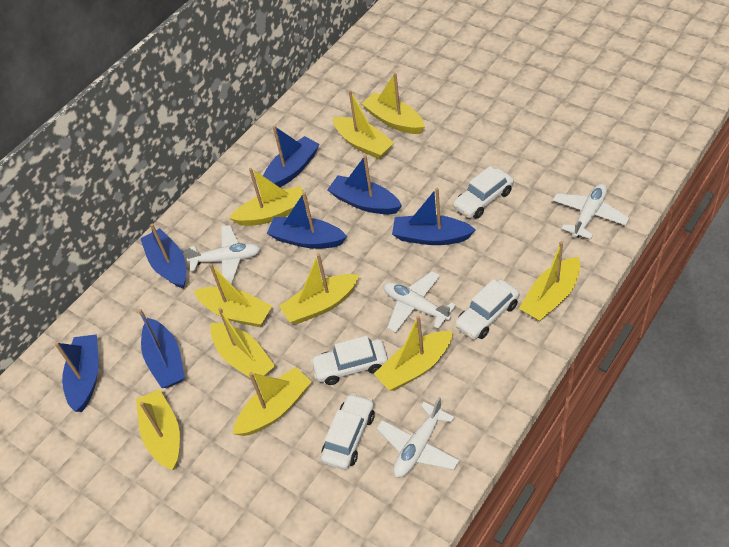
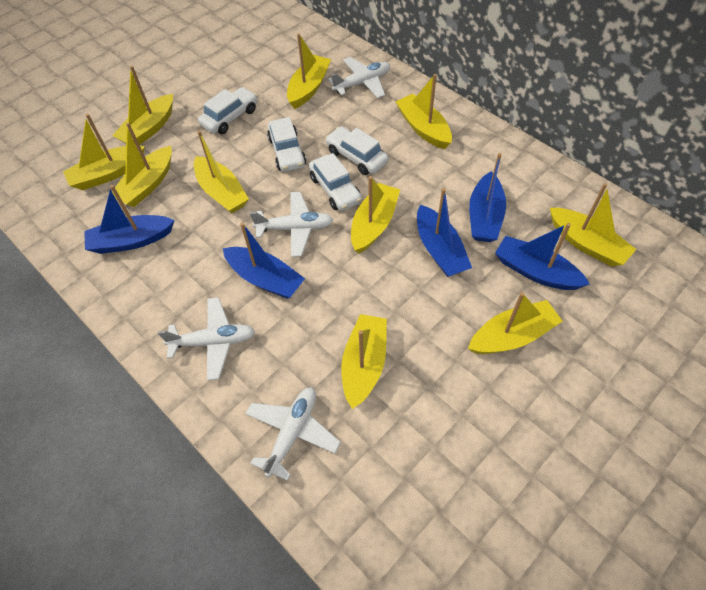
blue boat: [55,334,99,412] [138,309,185,388] [140,224,186,288] [263,126,320,187] [267,192,347,249] [327,155,402,214] [392,188,476,245] = 7 -> [84,185,175,254] [223,223,305,299] [417,188,472,277] [469,153,506,242] [495,223,590,290] = 5

